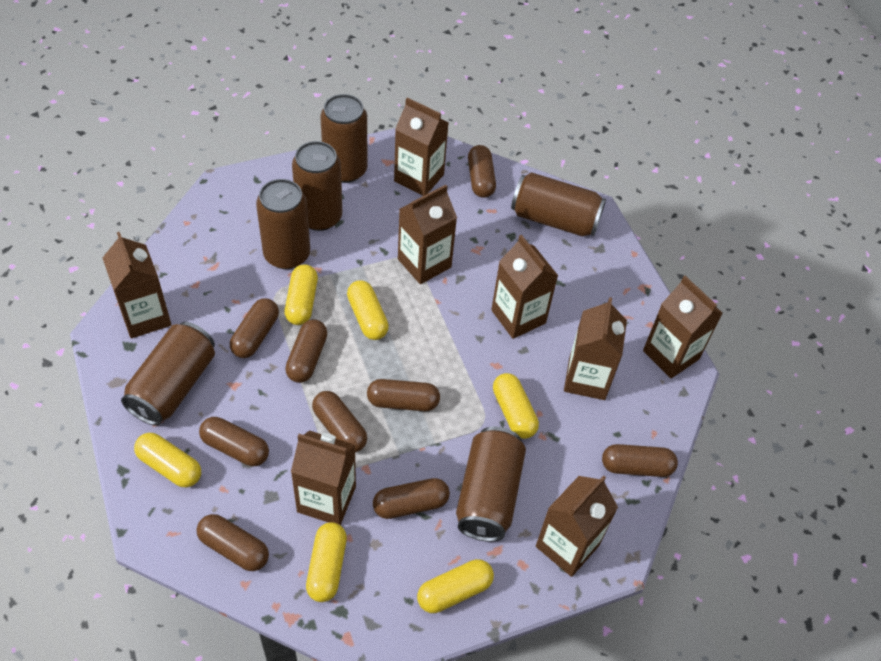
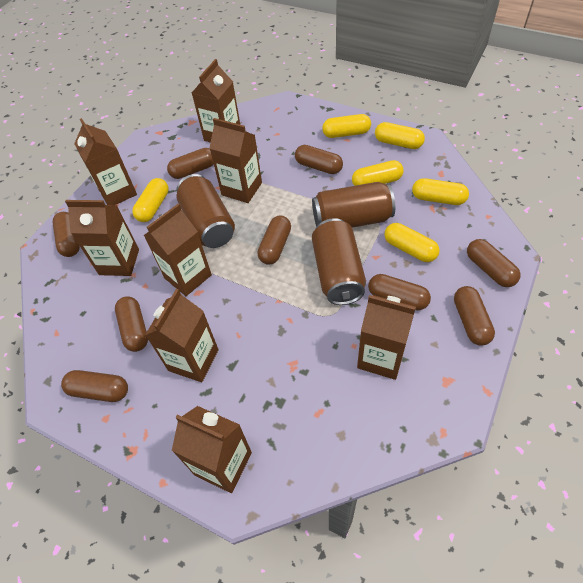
brown can: [121,322,215,426] [256,179,310,269] [292,141,342,231] [321,94,367,183] [456,427,526,542] [511,172,606,236] = 6 -> [176,174,235,248] [312,182,395,228] [312,218,366,305] = 3

